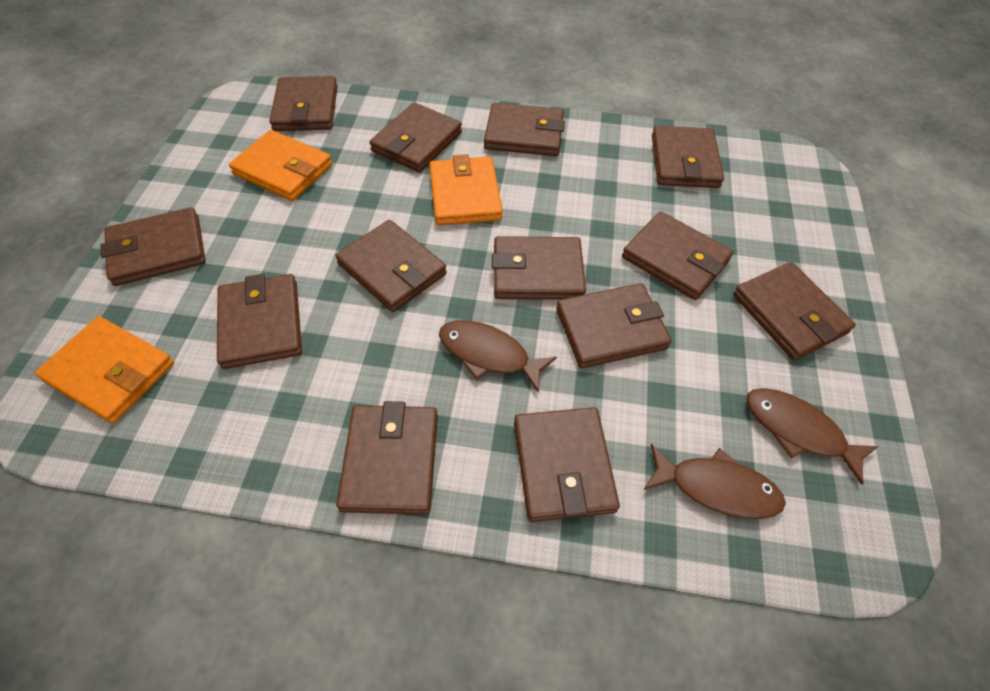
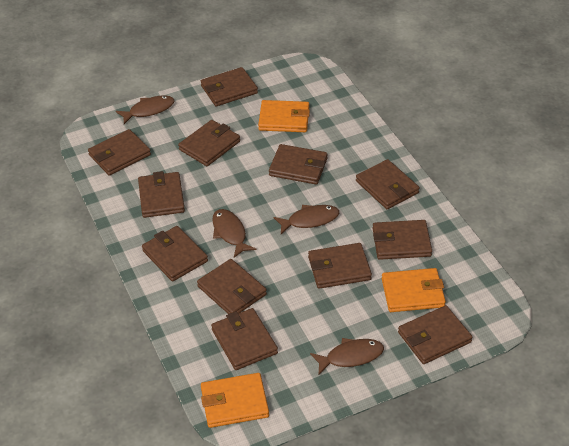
brown fish: [439,320,557,393] [644,444,786,519] [746,388,879,485] = 3 -> [116,95,174,124] [212,209,256,258] [274,205,339,234] [310,338,384,374] = 4
brown wallet: [100,207,206,286] [217,274,302,369] [270,76,338,131] [336,220,447,312] [336,401,438,515] [370,102,462,172] [484,102,565,156] [492,236,586,300] [514,407,620,522] [556,283,672,368] [622,211,733,300] [652,126,724,188] [733,262,856,360] = 13 -> [88,129,151,176] [138,171,185,218] [142,226,208,282] [178,120,240,166] [197,259,267,314] [201,67,258,106] [211,308,278,370] [269,144,328,185] [308,243,372,289] [356,159,419,209] [373,220,432,260] [398,305,473,364] = 12

